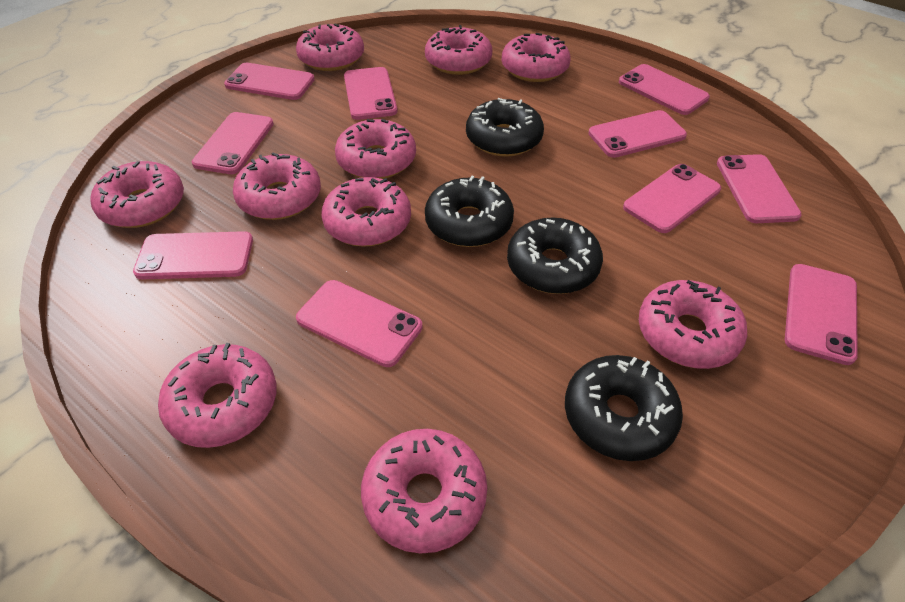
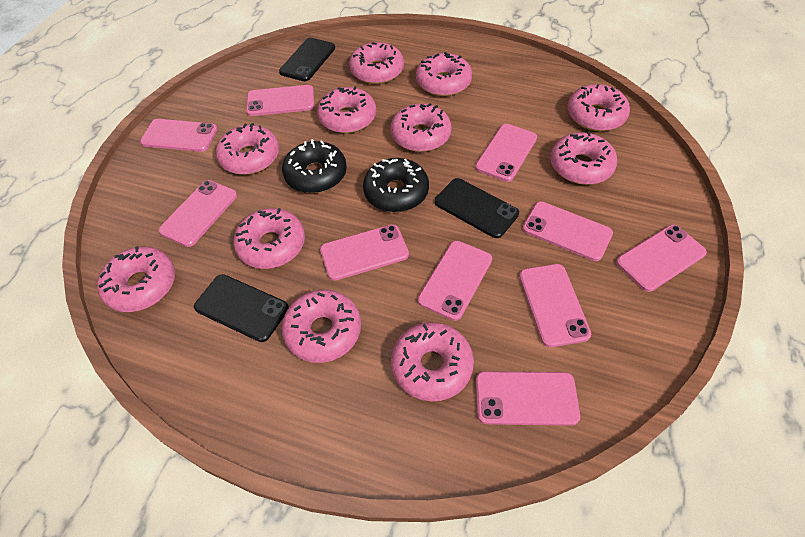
black donut: [425,176,514,247] [466,98,544,157] [507,217,603,294] [565,355,683,461] = 4 -> [282,139,347,193] [363,158,429,212] = 2
black phone: none = 0 -> [194,274,289,342] [279,38,335,81] [435,178,519,238] = 3
pink donut: [91,161,184,228] [158,343,277,448] [233,153,321,220] [296,23,364,71] [321,177,411,247] [335,119,416,179] [361,429,487,554] [425,25,492,75] [502,33,571,82] [639,280,747,369] = 10 -> [97,246,175,312] [216,123,279,175] [233,208,305,269] [282,290,361,363] [317,86,376,133] [349,42,404,84] [391,103,452,152] [391,322,474,402] [416,52,472,96] [550,132,617,185] [567,84,630,131] = 11

